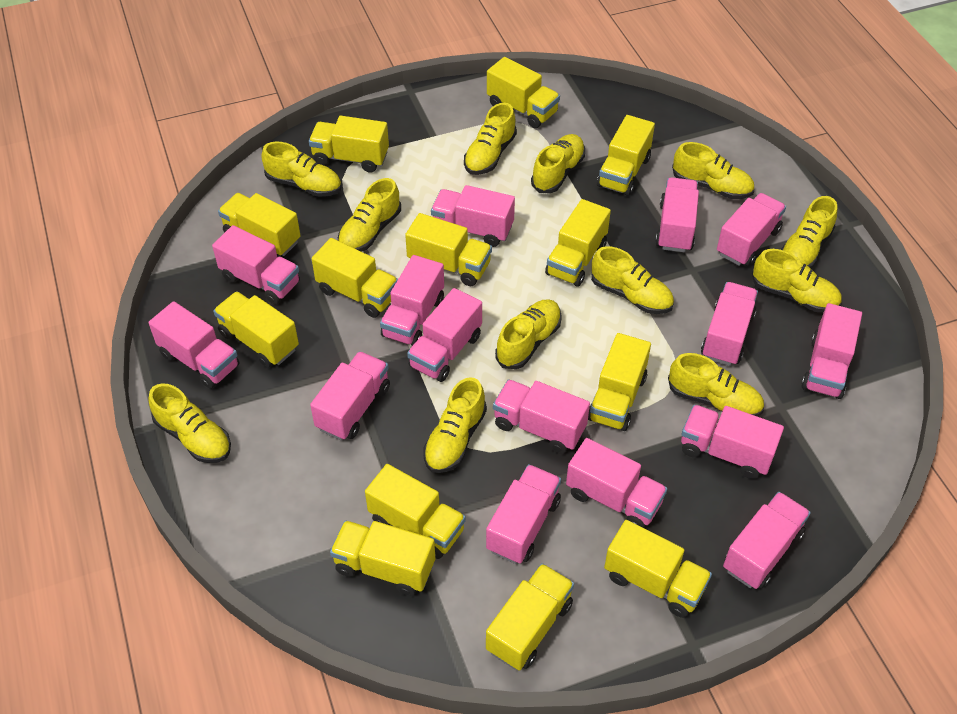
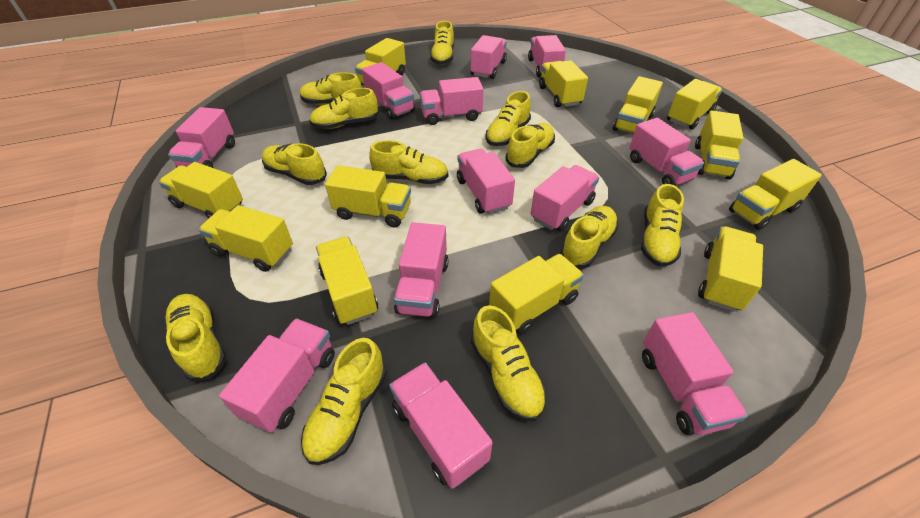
pink truck: [148,301,239,389] [212,225,300,304] [310,351,390,440] [380,255,444,346] [407,288,482,382] [431,185,515,247] [486,464,561,564] [493,379,590,454] [566,438,667,528] [655,177,699,252] [681,405,784,479] [701,282,758,366] [717,193,786,266] [723,492,811,589] [801,303,862,399] = 15 -> [168,107,235,168] [219,318,335,433] [362,62,415,120] [389,363,493,489] [394,222,449,318] [420,77,483,125] [457,149,515,214] [471,35,507,79] [528,35,566,77] [531,165,599,232] [629,118,704,186] [642,312,748,435] = 12
yellow truck: [213,291,299,368] [218,193,301,257] [309,116,389,172] [312,238,398,318] [330,520,435,596] [365,464,466,559] [405,213,492,286] [486,563,574,671] [487,57,560,128] [545,199,611,287] [588,333,651,431] [597,115,655,196] [604,520,712,618] = 13 -> [159,162,243,219] [199,205,293,272] [316,237,378,325] [325,165,411,227] [355,38,406,85] [489,254,584,334] [539,60,588,107] [613,76,663,134] [667,79,722,130] [695,111,744,180] [698,226,763,312] [729,159,822,230] = 12

